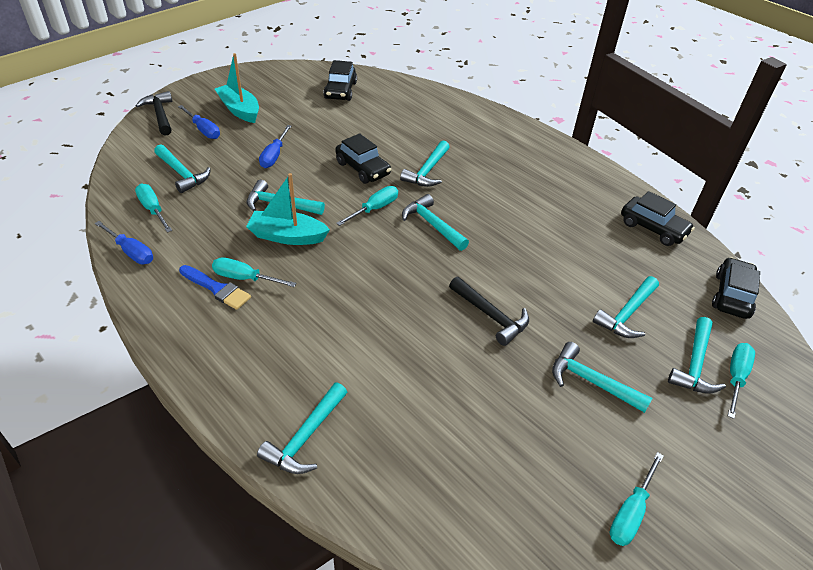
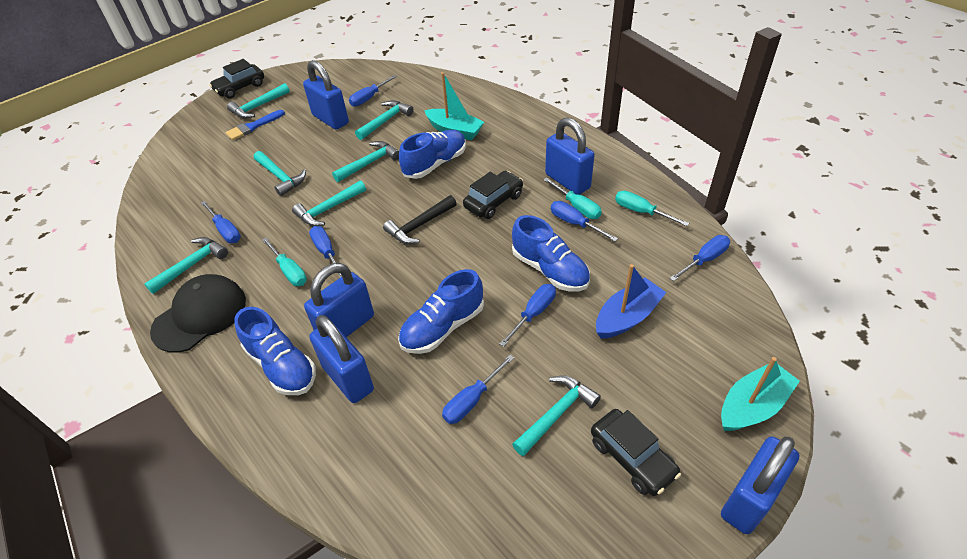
black cap: none = 0 -> [150,274,246,353] = 1
black car: [323,60,357,101] [335,133,391,184] [621,191,695,246] [712,257,760,319] = 4 -> [209,59,264,99] [463,171,523,219] [591,409,681,496] = 3
black hammer: [136,91,172,135] [449,277,529,346] = 2 -> [383,195,457,244] = 1
blue boat: none = 0 -> [596,264,667,339] = 1
blue padlock: none = 0 -> [303,60,349,130] [304,263,374,337] [309,315,374,403] [545,117,594,195] [721,436,799,534] = 5
blue screwdriver: [95,221,153,264] [178,105,220,139] [259,125,291,168] = 3 -> [201,201,241,243] [309,226,342,277] [349,75,397,107] [442,355,514,424] [499,284,556,347] [551,201,618,241] [670,235,730,281] = 7
blue shoe: none = 0 -> [234,307,316,395] [398,269,484,354] [399,130,466,179] [512,215,590,291] = 4
turquoise hammer: [154,144,211,193] [247,180,325,215] [257,383,347,474] [400,140,450,187] [402,194,469,251] [552,342,652,413] [593,276,659,338] [668,317,726,393] = 8 -> [144,237,228,294] [227,83,290,119] [254,151,306,196] [292,180,366,226] [332,141,399,182] [355,100,414,140] [512,375,601,456] = 7
turquoise screwdriver: [135,184,172,233] [212,257,296,287] [336,186,398,226] [610,452,664,546] [728,343,755,419] = 5 -> [262,238,307,286] [543,177,602,219] [615,191,689,226] = 3

